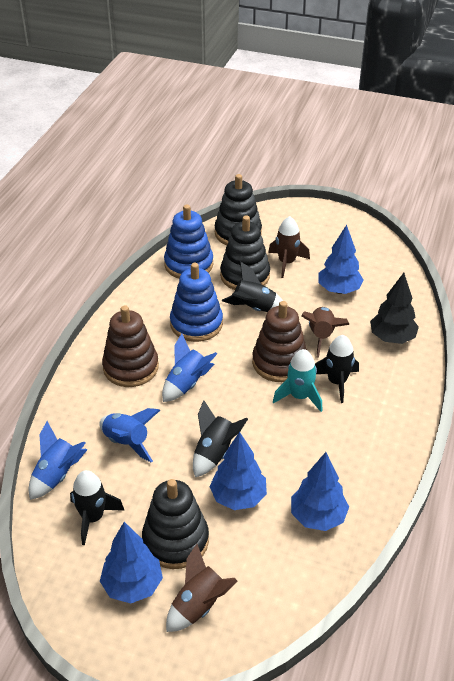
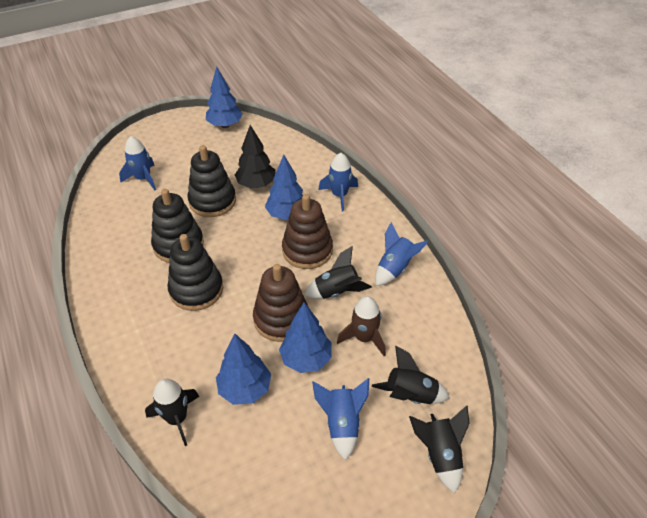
blue rocket: [29,421,87,500] [99,408,160,462] [162,334,217,402] = 3 -> [119,136,156,190] [312,378,369,461] [318,153,358,211] [375,222,429,286] = 4
blue stacking toy: [164,204,213,279] [170,263,223,342] = 2 -> none = 0
brown rocket: [166,544,237,632] [268,216,310,278] [301,307,350,358] = 3 -> [337,296,386,356] = 1
turquoise rocket: [273,349,323,412] = 1 -> none = 0

